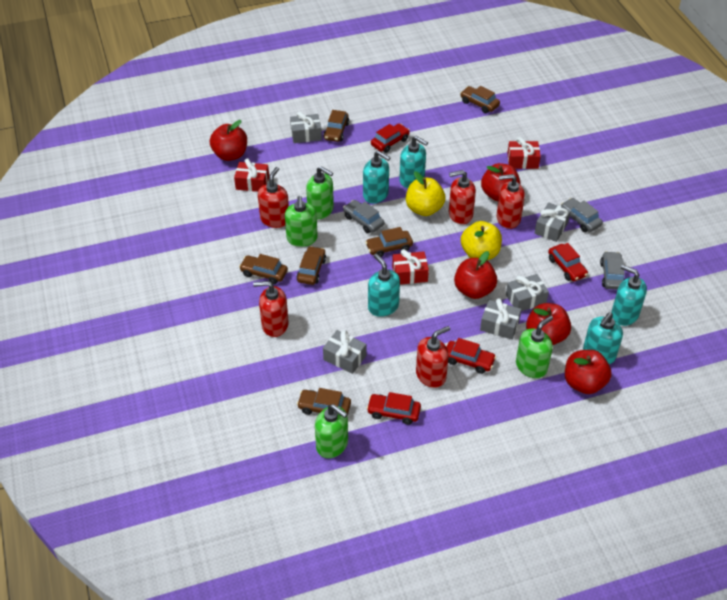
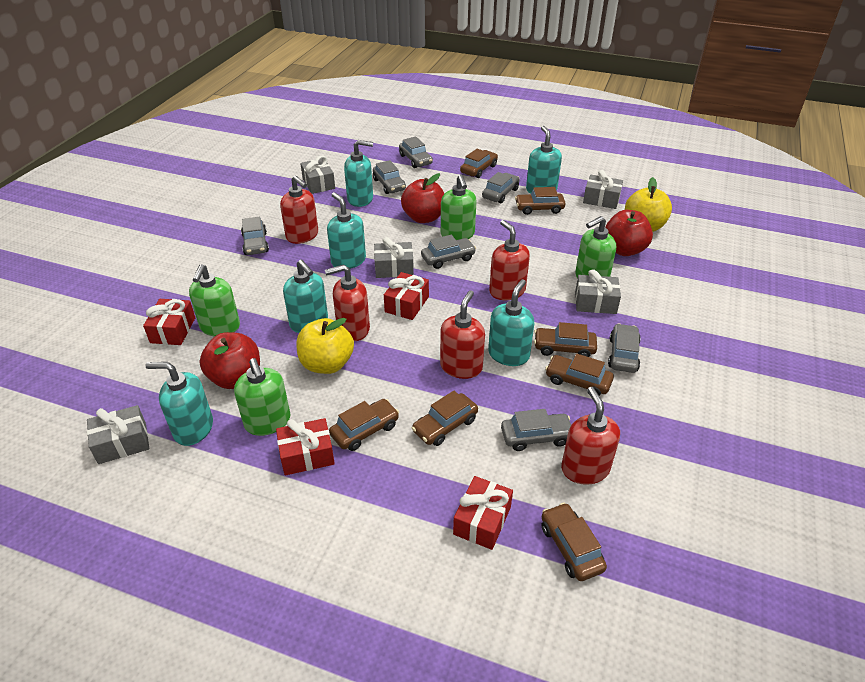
brown car: [239,254,288,284] [297,246,326,285] [297,388,351,415] [323,110,349,142] [365,227,413,257] [460,86,500,113] = 6 -> [329,399,399,451] [412,391,478,446] [460,149,498,178] [515,187,566,215] [534,322,597,357] [542,503,607,581] [545,353,614,396] = 7
grey car: [343,200,384,233] [561,198,603,232] [600,251,625,290] = 3 -> [241,217,269,255] [373,160,406,194] [399,136,433,168] [421,235,476,269] [482,172,520,203] [501,409,571,451] [608,323,641,373] = 7
red apple: [210,120,247,161] [454,251,497,299] [481,163,521,201] [526,303,571,345] [565,350,612,394] = 5 -> [199,332,260,389] [401,173,444,223] [605,210,653,256] = 3
red car: [367,392,421,425] [371,123,410,153] [447,338,496,374] [548,243,588,281] = 4 -> none = 0
red gift: [234,158,269,192] [392,249,429,285] [507,137,541,169] = 3 -> [143,299,195,345] [276,418,335,475] [384,272,429,320] [453,476,513,550] = 4
turquoise soap dispenser: [363,151,391,204] [368,254,400,317] [399,136,428,188] [583,313,623,364] [611,265,647,326] = 5 -> [146,362,213,446] [283,260,328,333] [327,192,366,269] [344,140,373,207] [488,279,534,366] [526,126,562,193] = 6

